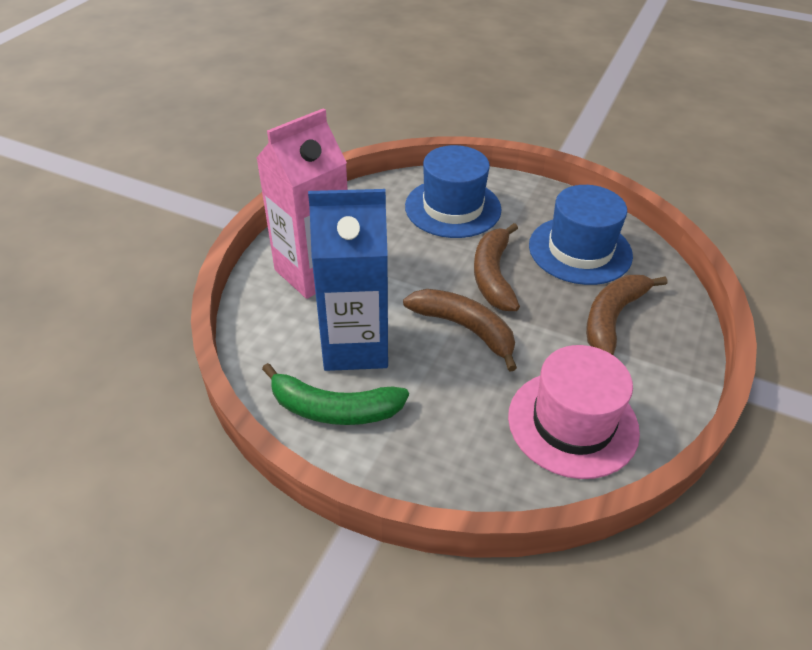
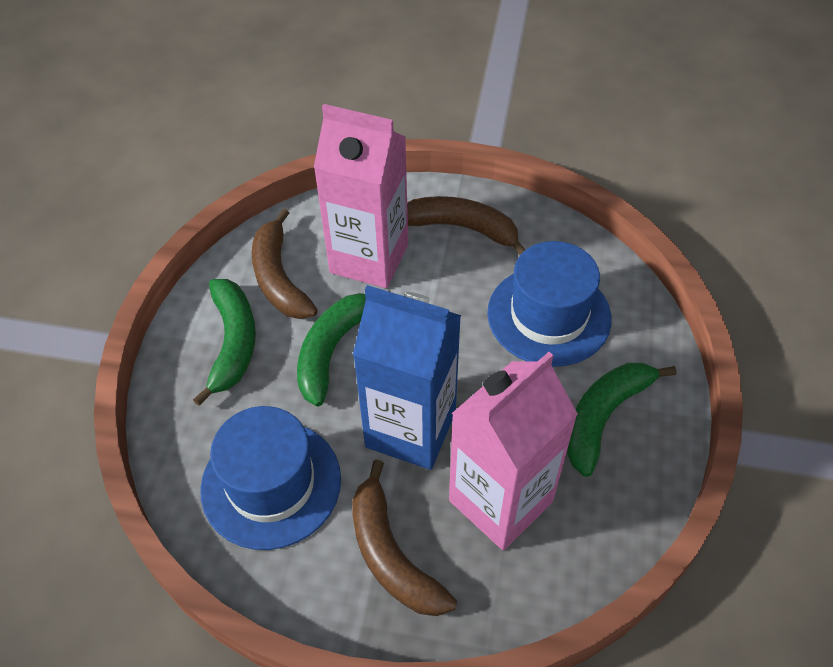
green banana: [262,363,409,425] = 1 -> [193,279,256,406] [297,290,391,407] [567,363,676,477] = 3
pink carton: [256,108,348,299] = 1 -> [314,104,408,288] [449,352,578,550] = 2
pink hat: [508,345,640,479] = 1 -> none = 0

